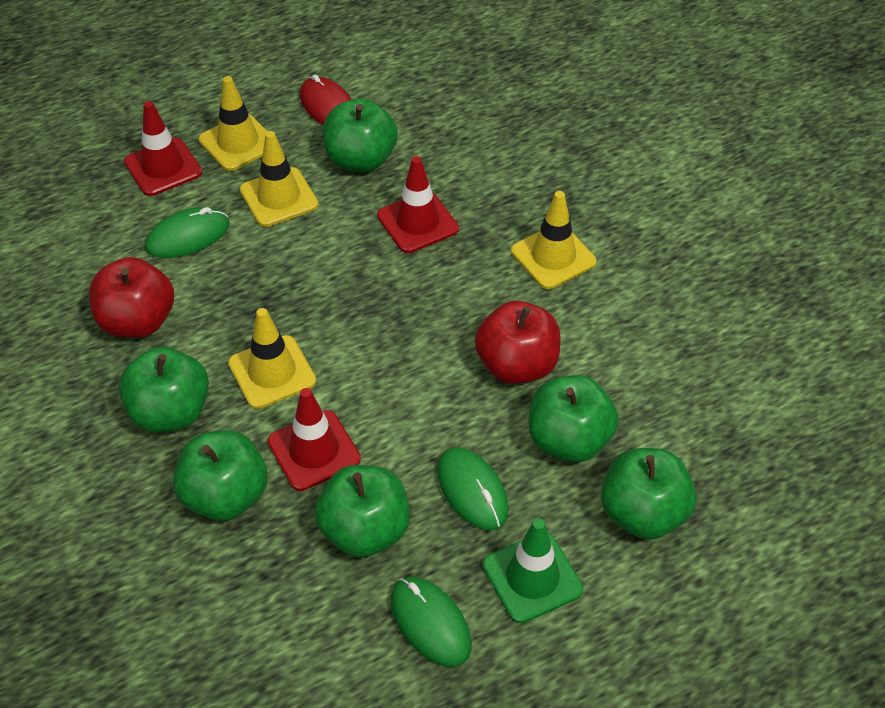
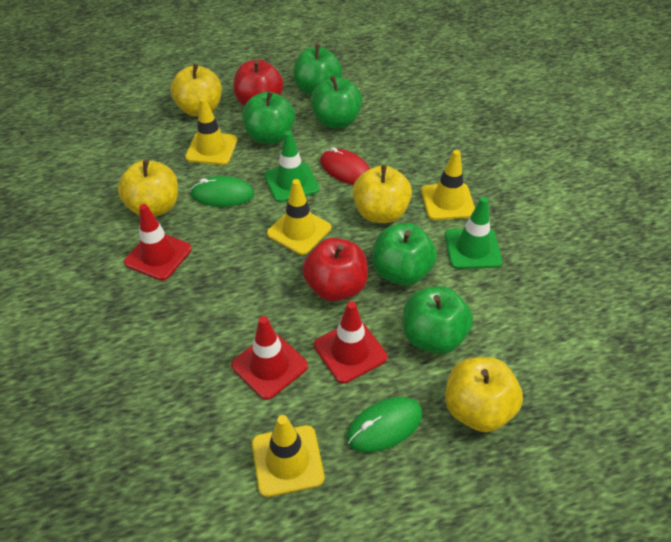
green apple: [118,347,209,432] [173,430,268,521] [315,465,410,557] [323,98,398,172] [529,375,619,462] [601,448,696,540] = 6 -> [242,91,295,144] [293,44,342,95] [311,76,362,128] [372,223,437,286] [403,286,473,354] = 5
green mouse: [145,207,230,258] [391,577,472,667] [437,448,509,530] = 3 -> [190,176,254,207] [346,397,422,453] = 2
green traffic cone: [483,518,583,623] = 1 -> [264,131,320,202] [445,197,502,269] = 2
yellow apple: none = 0 -> [118,160,178,217] [171,64,222,117] [352,165,412,223] [445,357,523,432] = 4

